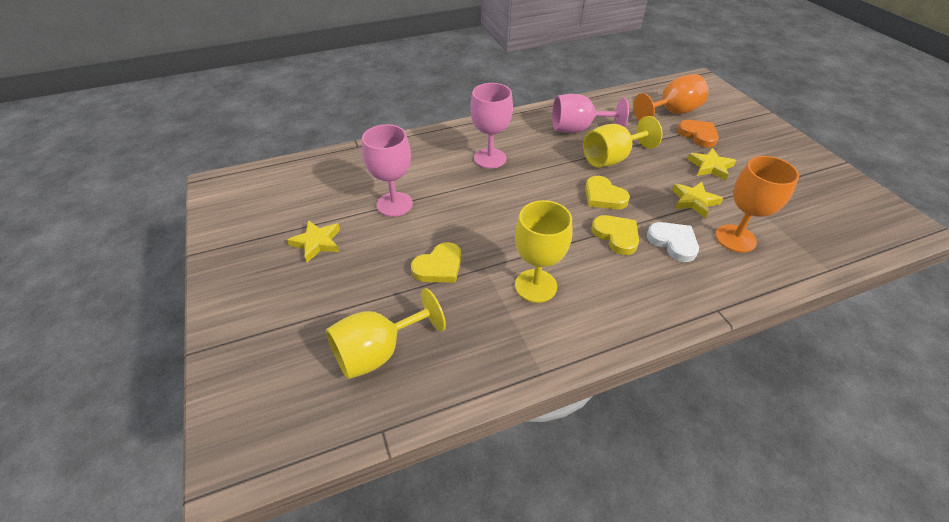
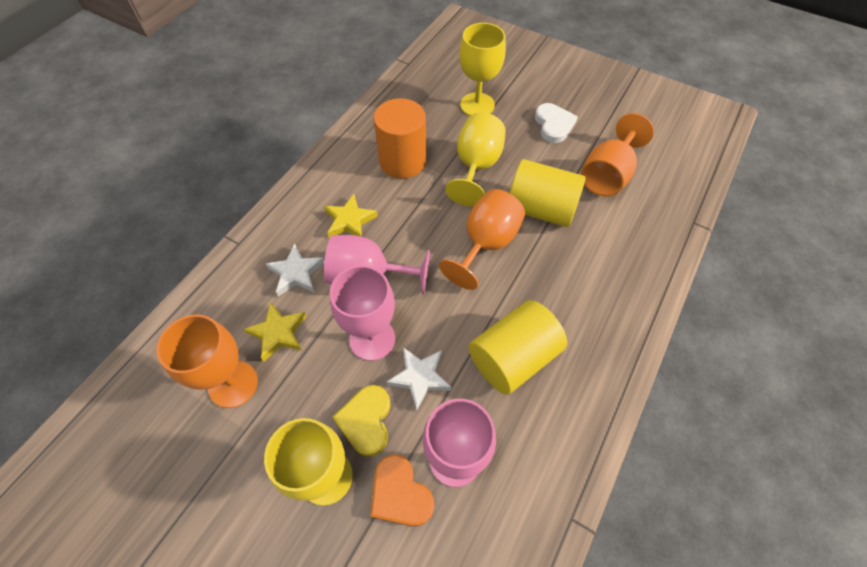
orange cylinder: none = 0 -> [374,98,427,179] = 1
orange goblet: [633,74,708,121] [715,156,799,253] = 2 -> [156,315,258,408] [439,189,525,290] [581,113,654,196] = 3
white star: none = 0 -> [266,244,324,296] [386,347,451,410] = 2
yellow cylinder: none = 0 -> [469,300,567,395] [510,159,586,227] = 2
yellow heart: [411,242,462,283] [585,176,630,209] [591,215,639,255] = 3 -> [333,385,391,456] = 1
yellow star: [287,220,340,262] [672,182,723,218] [687,148,736,181] = 3 -> [244,302,307,361] [324,194,378,238] = 2

